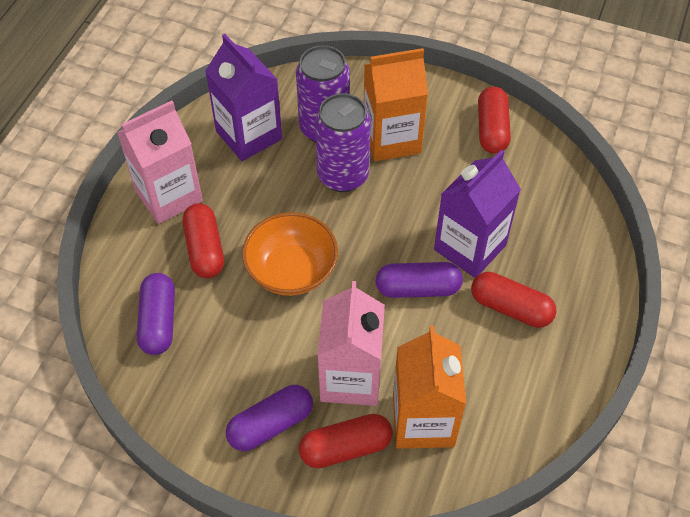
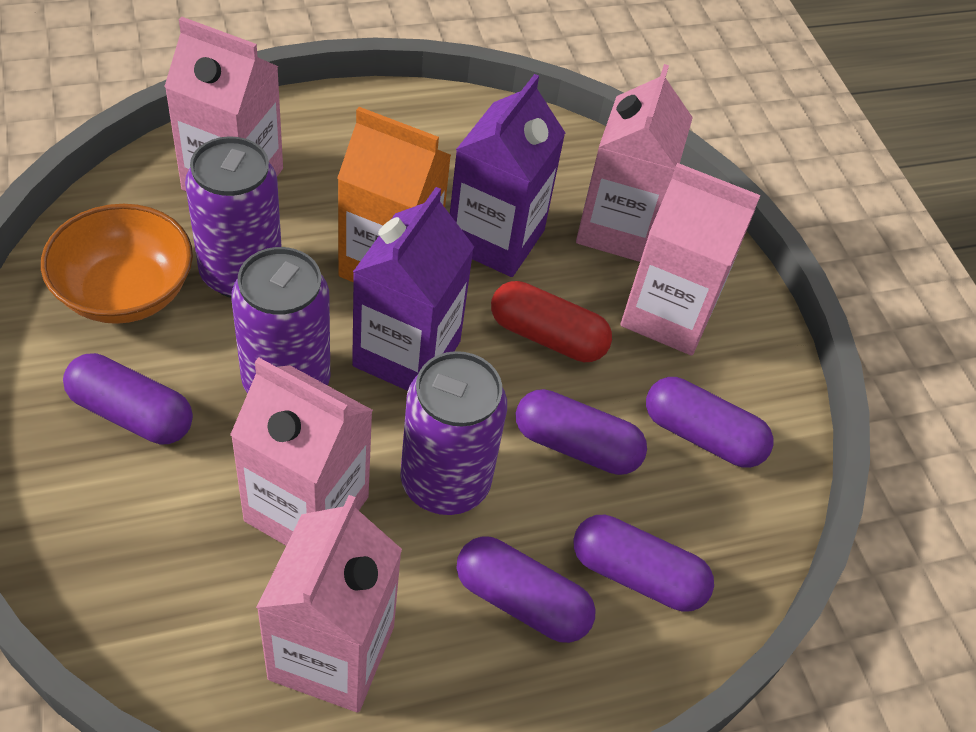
orange carton: [364,48,428,161] [393,326,466,449] = 2 -> [337,107,451,282] = 1
pink carton: [117,101,203,224] [318,281,385,406] = 2 -> [164,17,283,191] [230,358,373,545] [256,495,402,712] [576,64,693,262] [620,163,761,356] = 5
purple can: [296,45,350,142] [315,93,371,192] = 2 -> [185,136,282,298] [231,247,330,394] [400,351,507,515] = 3
purple capsule: [137,273,175,355] [226,385,313,451] [376,262,463,298] = 3 -> [63,353,193,445] [457,536,595,643] [516,389,647,475] [573,515,714,612] [646,377,773,468] = 5
red capsule: [183,203,224,278] [299,414,393,468] [471,272,556,328] [478,87,511,154] = 4 -> [491,281,612,362] = 1

